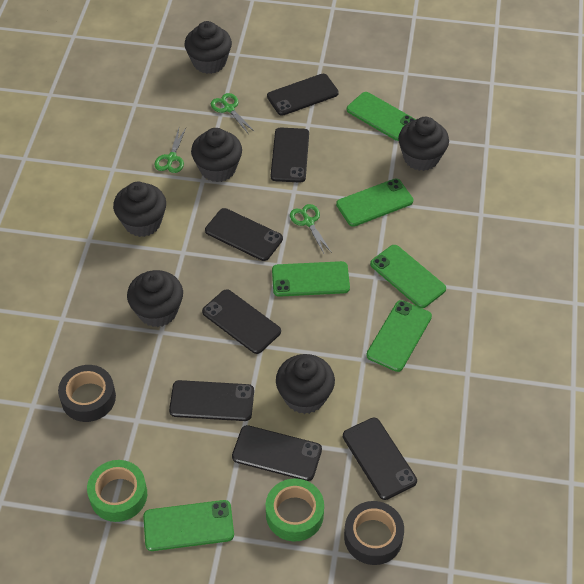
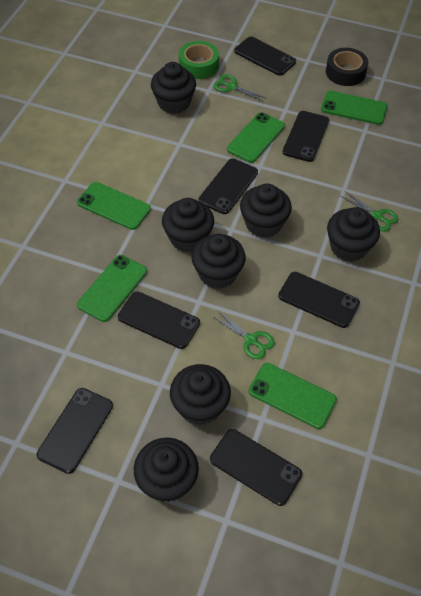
black cupcake: [113,182,166,237] [127,270,183,327] [184,21,232,74] [191,128,242,182] [276,354,335,414] [398,117,449,171] = 6 -> [134,438,199,502] [151,62,196,114] [162,198,214,252] [170,364,231,425] [191,234,246,289] [240,183,292,238] [327,207,380,262] = 7
black tape: [58,365,116,422] [344,501,404,565] = 2 -> [326,48,368,86] = 1
green phone: [143,500,234,551] [272,261,350,297] [336,179,413,227] [346,92,416,141] [366,300,432,372] [370,245,446,308] = 6 -> [77,182,151,230] [77,255,147,322] [227,112,285,163] [249,363,337,429] [321,91,388,125] = 5
green tape: [87,460,147,522] [266,479,324,541] = 2 -> [179,41,219,79] = 1

